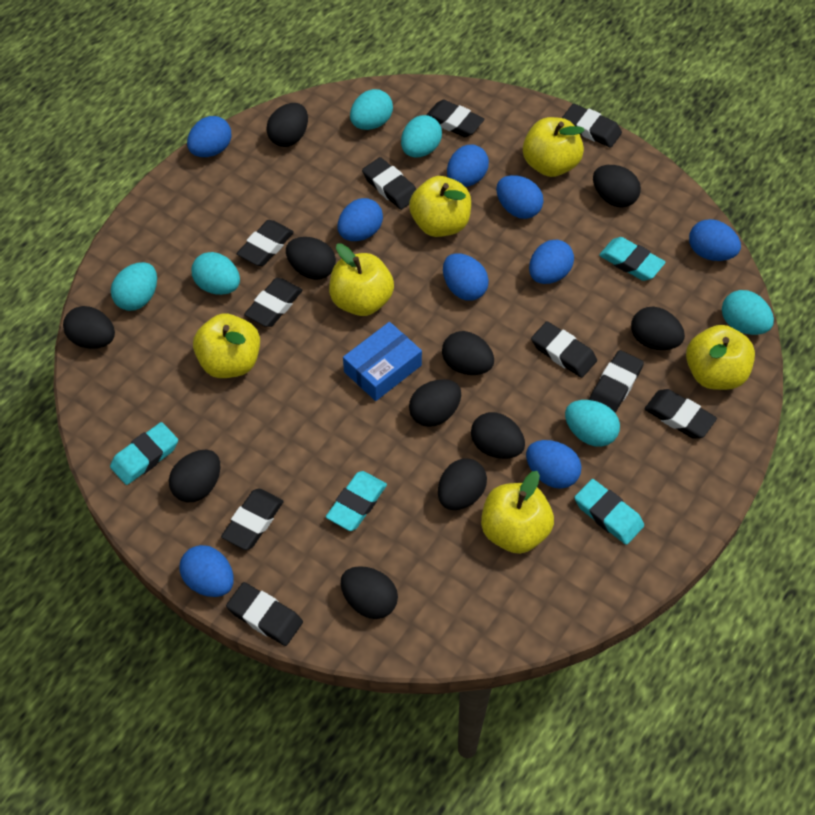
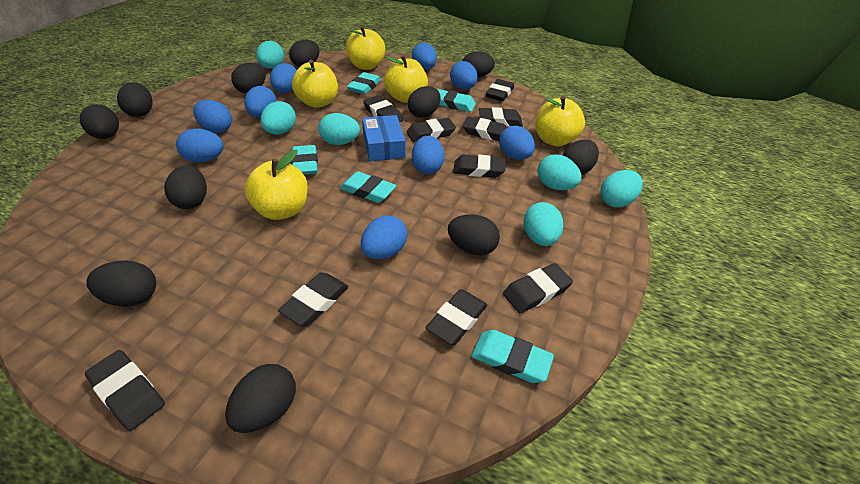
turquoise eraser: [110,422,178,485] [326,471,387,531] [574,479,644,545] [599,237,666,281] = 4 -> [291,145,318,175] [340,171,396,203] [347,72,381,94] [437,89,476,112] [472,330,554,383] = 5
yellow apple: [193,314,260,378] [329,243,394,316] [409,176,471,237] [481,471,554,554] [523,117,585,177] [686,325,755,390] = 6 -> [245,150,308,220] [292,60,338,108] [346,26,385,70] [384,55,428,103] [535,96,585,146] = 5

